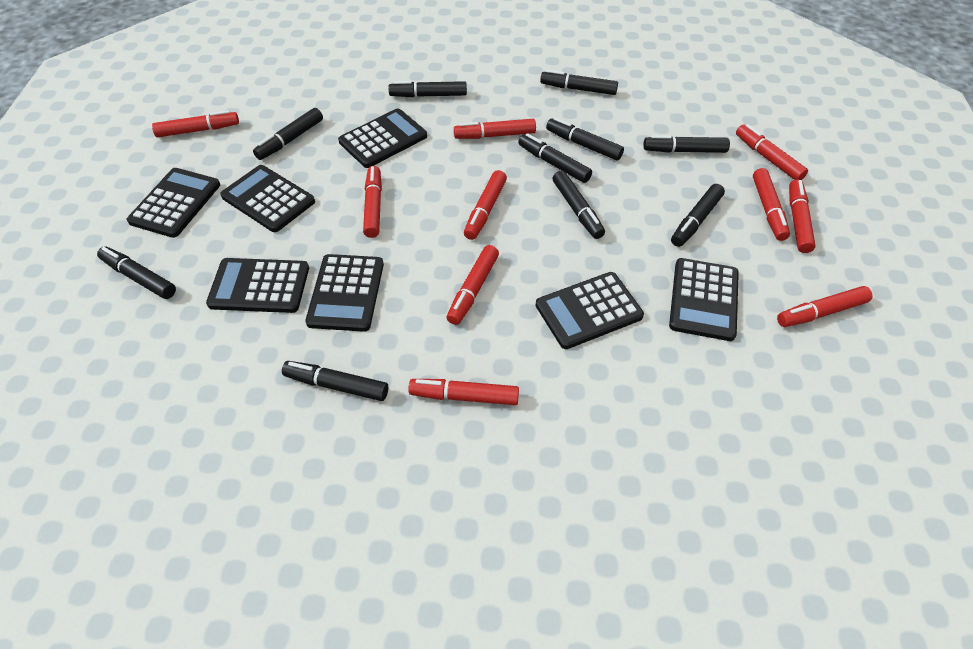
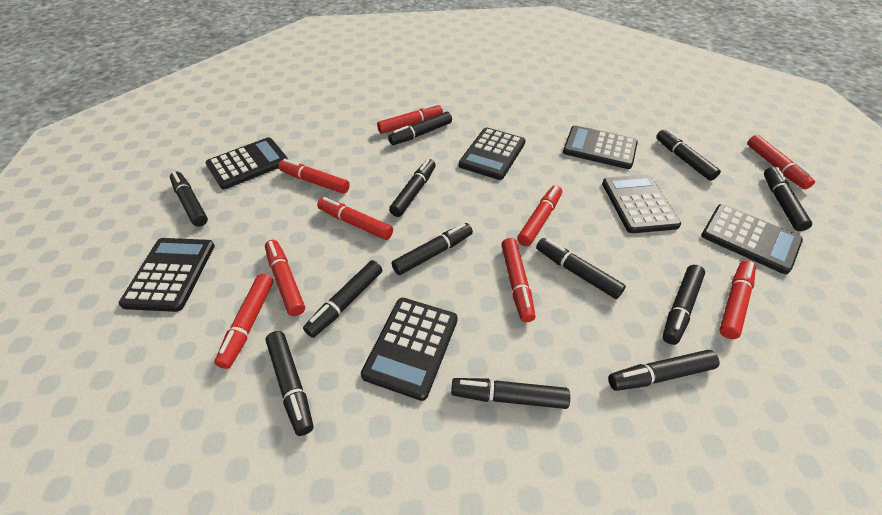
black marker: [97,247,176,299] [253,108,323,160] [282,361,388,401] [388,81,467,97] [518,133,592,183] [540,70,618,95] [546,117,624,160] [552,170,605,239] [643,135,730,153] [671,184,725,247] = 10 -> [170,171,208,227] [265,331,314,436] [303,260,382,338] [388,112,452,145] [389,159,436,217] [391,223,473,275] [451,378,570,409] [536,238,626,299] [608,350,720,391] [656,129,721,181] [662,265,705,345] [764,167,812,231] = 12
red marker: [152,110,239,137] [363,166,382,238] [408,379,519,405] [446,245,499,325] [454,119,536,139] [464,170,507,240] [736,124,808,180] [753,168,790,241] [777,286,872,327] [789,180,816,253] = 10 -> [214,274,273,369] [265,240,305,316] [278,159,350,194] [317,197,393,240] [377,104,443,134] [501,238,535,322] [517,185,562,246] [719,260,756,339] [747,135,815,189] = 9

